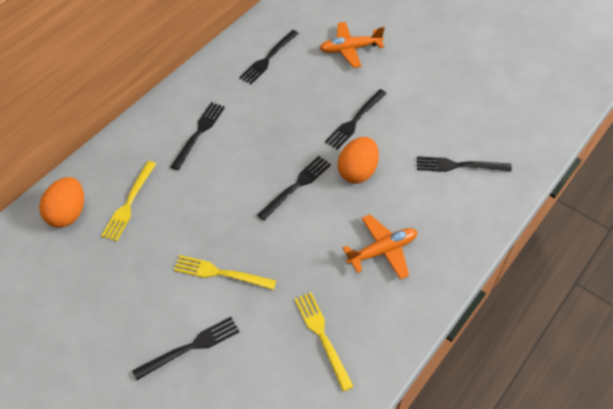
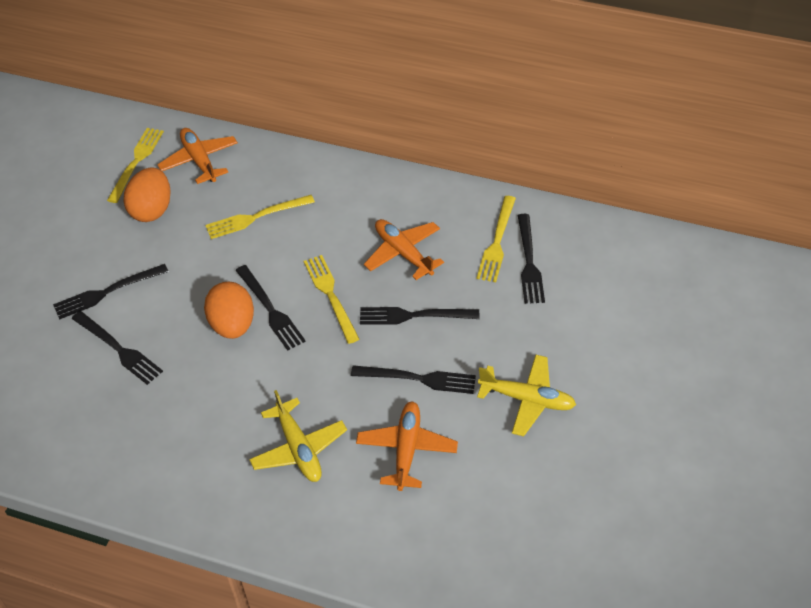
orange plane: [320,22,385,68] [342,214,417,280] = 2 -> [157,128,238,184] [356,401,458,491] [364,219,444,280] = 3
yellow fork: [101,161,156,241] [174,255,277,290] [295,292,354,392] = 3 -> [107,128,164,203] [205,195,315,239] [303,255,359,344] [477,196,516,282] = 4
yellow plane: none = 0 -> [249,390,347,482] [477,355,576,436] = 2

